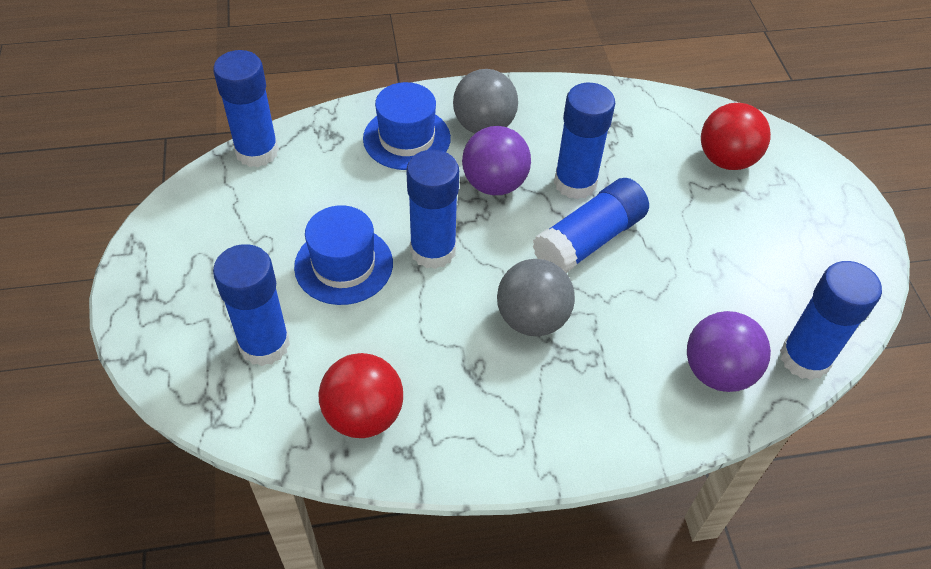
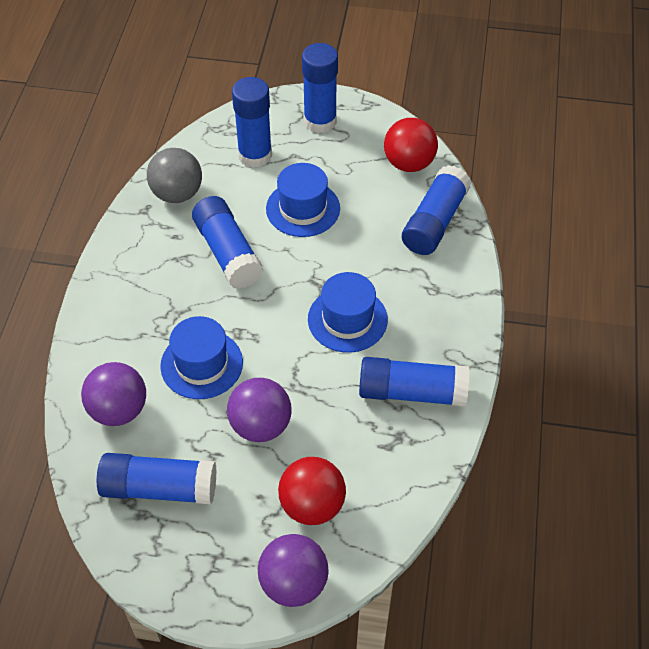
blue hat: [294,205,393,305] [363,82,451,170] = 2 -> [160,316,243,399] [266,163,340,237] [308,272,388,353] = 3
grey ball: [453,69,518,133] [497,259,575,336] = 2 -> [147,148,202,203] = 1
purple ball: [462,126,531,195] [687,311,771,392] = 2 -> [81,362,146,426] [227,378,291,442] [258,534,329,607] = 3

